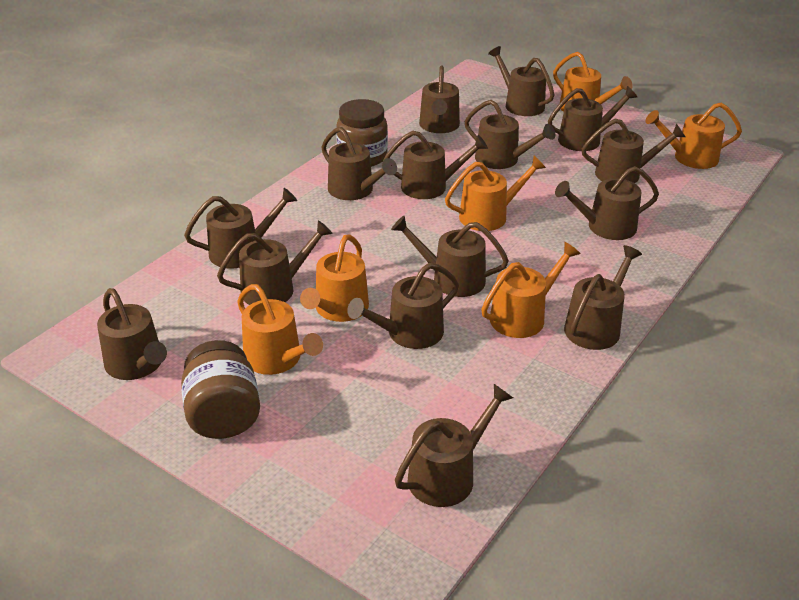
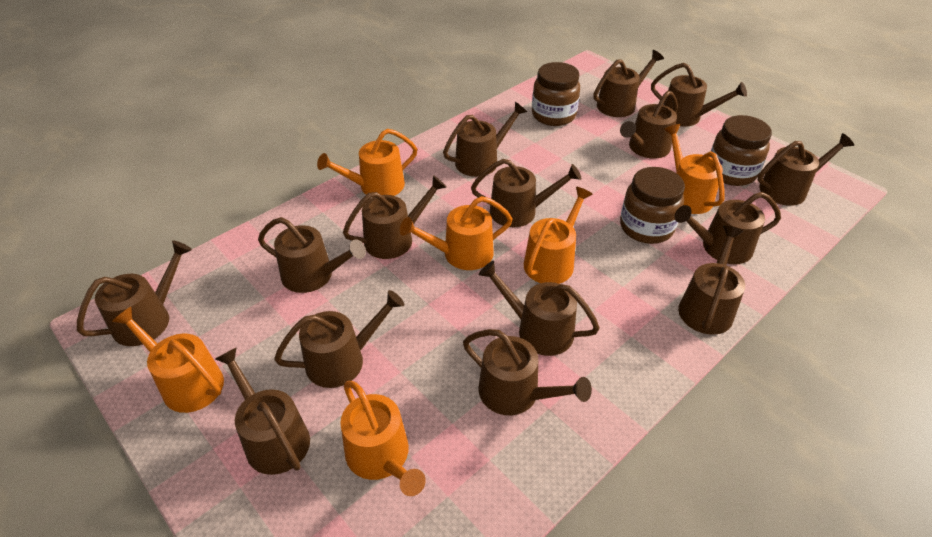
brown jar: [181,340,260,439] [336,99,388,167] = 2 -> [532,62,580,126] [620,167,685,244] [710,115,772,186] = 3

